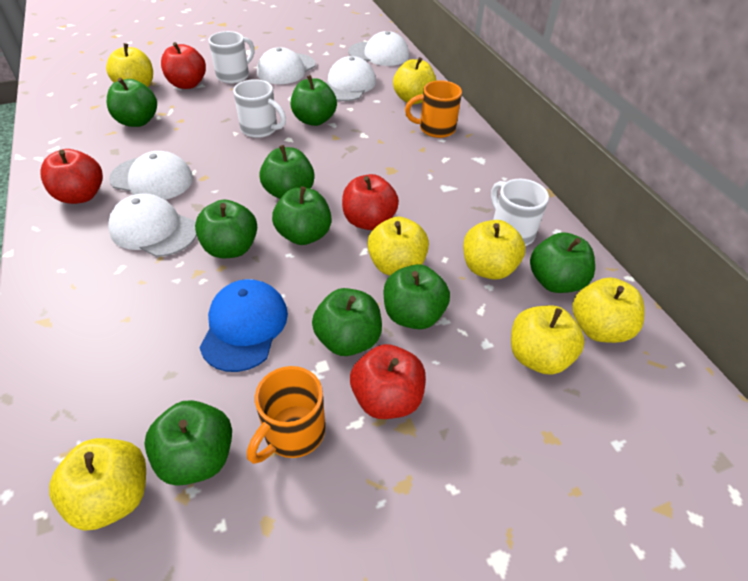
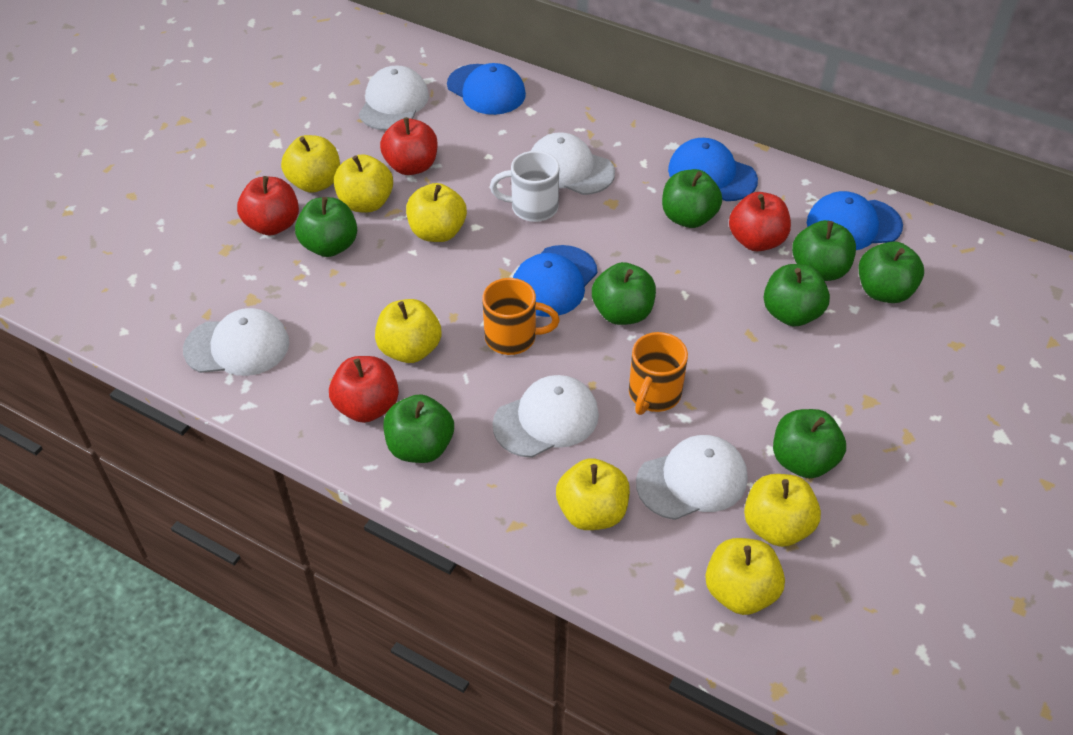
blue cap: [200,279,288,372] = 1 -> [447,63,526,115] [513,245,597,317] [668,138,758,201] [807,191,903,250] = 4
green apple: [107,78,157,127] [144,400,232,486] [195,200,257,258] [259,145,315,199] [272,186,332,245] [291,75,337,126] [312,288,382,356] [384,264,450,329] [530,232,595,293] = 9 -> [295,197,357,257] [383,394,454,463] [592,262,656,325] [662,169,722,228] [764,264,830,326] [773,409,846,478] [792,220,856,281] [859,241,924,303] = 8
white mug: [208,31,255,84] [233,79,286,138] [491,179,549,246] = 3 -> [490,151,559,222] = 1

